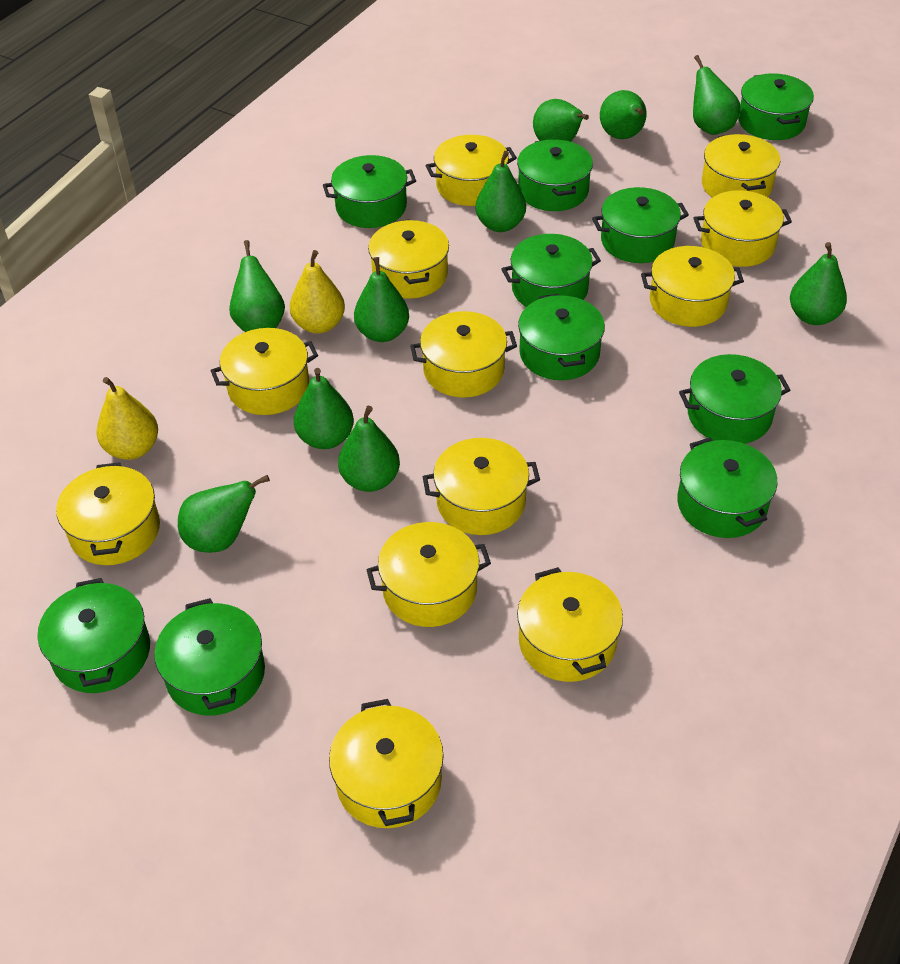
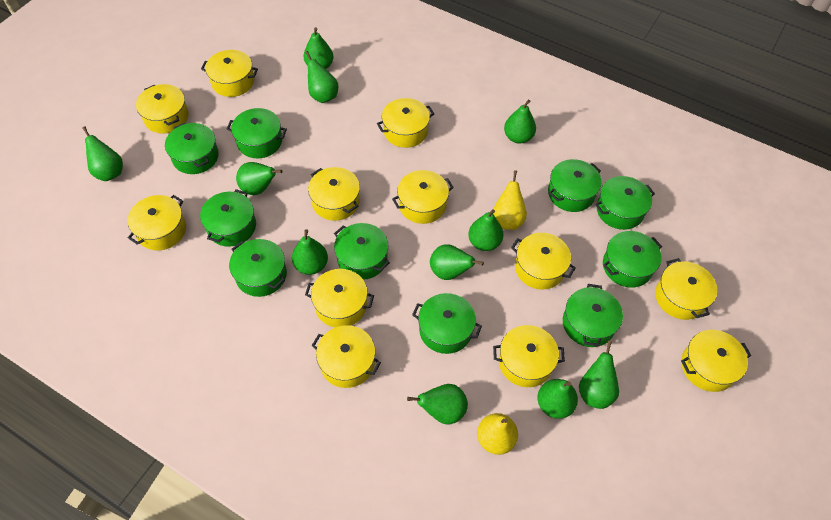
green pear: [178,475,270,553] [229,240,285,332] [294,368,354,449] [338,406,400,492] [354,257,409,342] [475,151,526,232] [533,99,589,142] [600,90,647,139] [693,55,740,135] [790,242,847,325] = 10 -> [82,126,123,181] [236,162,282,195] [292,229,328,275] [304,27,333,69] [305,51,339,103] [407,384,468,425] [430,244,484,280] [468,209,503,251] [504,100,536,144] [537,379,578,419] [579,341,619,409] = 11

